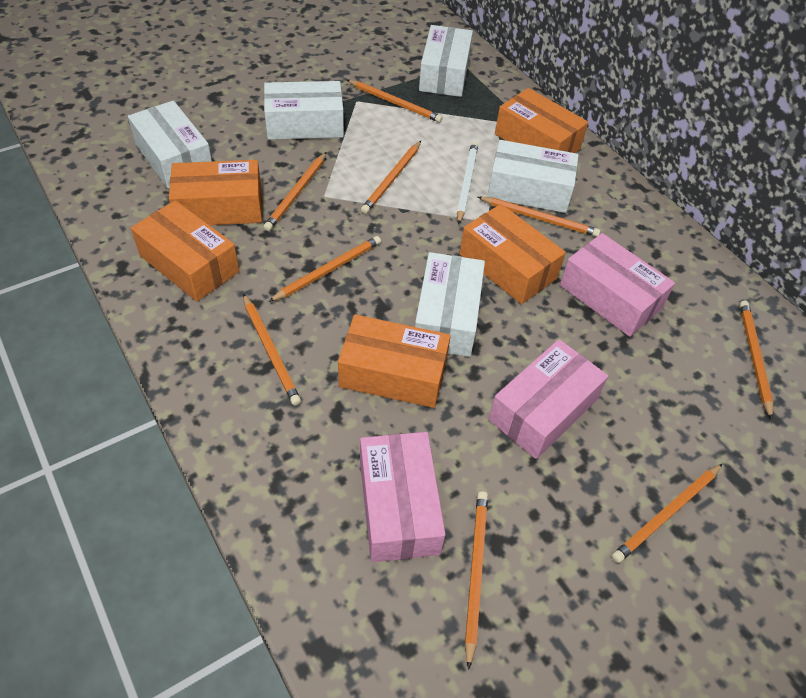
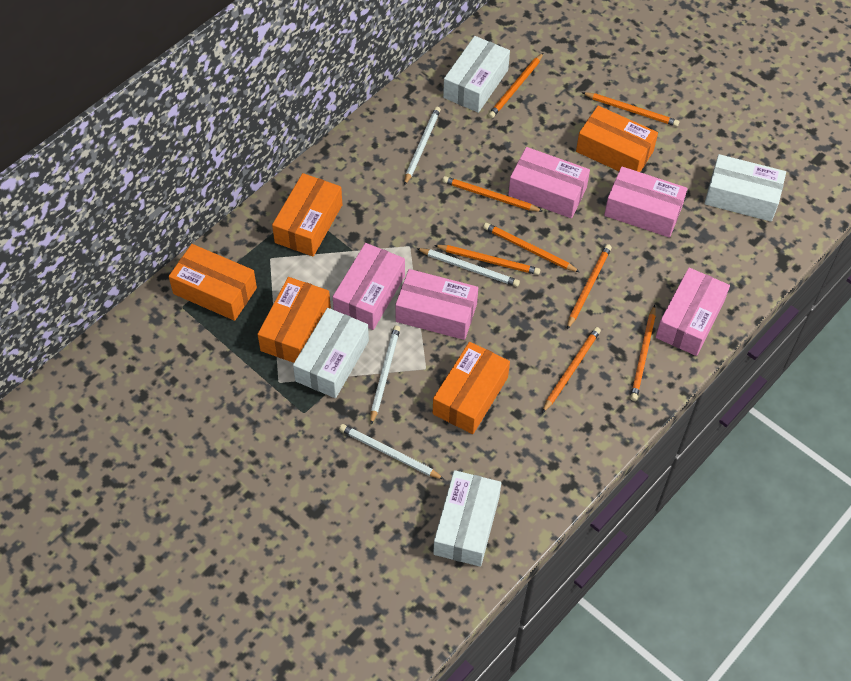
orange pencil: [243,294,301,406] [264,152,327,231] [268,236,381,302] [347,80,443,123] [361,141,421,214] [465,491,488,670] [478,197,600,237] [612,464,722,563] [740,301,773,420] = 9 -> [434,245,540,275] [442,176,543,212] [483,223,580,272] [488,53,543,118] [542,327,601,413] [567,244,612,329] [582,92,679,127] [630,305,656,401] = 8
pink box: [360,432,445,562] [489,339,608,459] [560,233,675,337] = 3 -> [333,243,405,330] [395,269,478,340] [508,147,590,218] [604,167,687,238] [656,268,730,356] = 5
white box: [128,101,212,189] [264,81,344,140] [415,252,485,357] [419,25,473,97] [487,140,579,213] = 5 -> [293,308,369,398] [433,470,501,567] [443,36,510,113] [704,154,786,222] = 4
white pencil: [457,142,478,225] = 1 -> [339,424,445,480] [370,325,400,425] [404,107,441,185] [416,248,520,287] = 4

